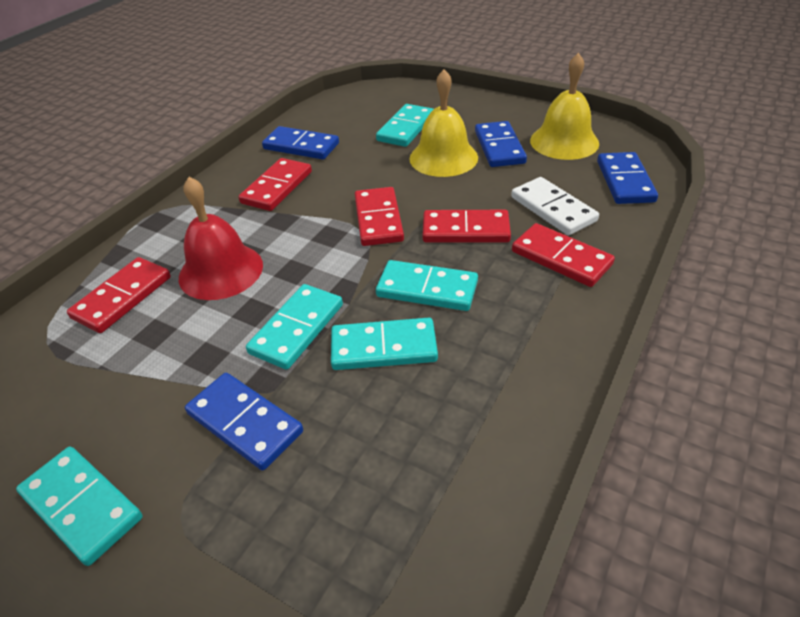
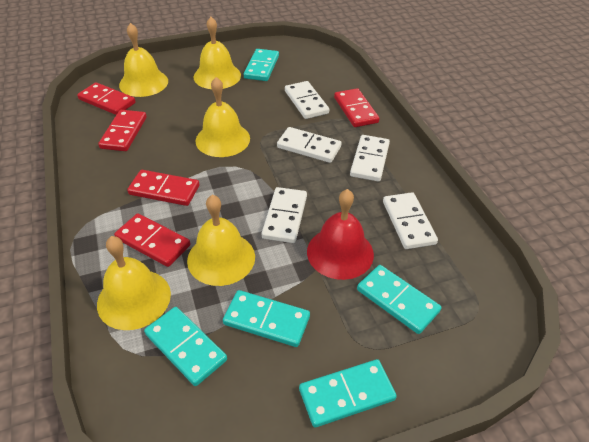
blue domino: [185,373,303,470] [262,126,339,159] [475,121,527,167] [597,152,658,204] = 4 -> none = 0
white domino: [511,177,599,235] = 1 -> [262,187,307,243] [277,127,341,163] [285,81,329,119] [350,135,390,181] [383,192,438,249] = 5
yellow bell: [409,69,478,177] [530,53,599,160] = 2 -> [97,236,171,330] [119,23,168,97] [187,195,255,286] [193,17,241,89] [196,77,250,157] = 5

